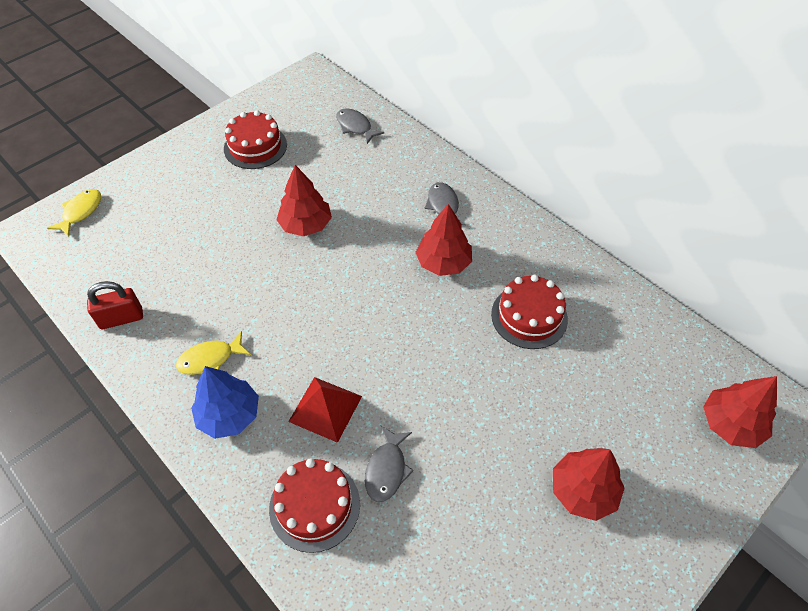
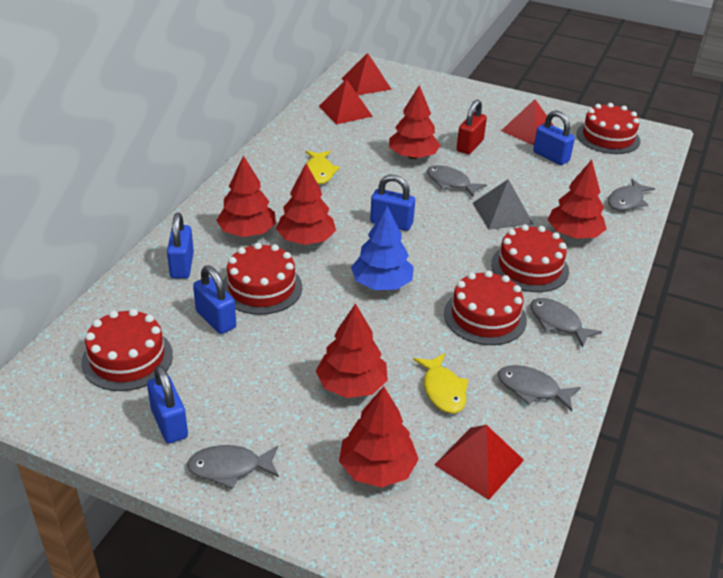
blue padlock: none = 0 -> [147,365,188,444] [167,213,194,279] [193,266,236,334] [370,175,415,231] [533,110,575,165] = 5
grey fish: [336,108,385,144] [365,425,414,502] [425,182,466,226] = 3 -> [187,445,279,489] [427,165,487,197] [498,365,581,411] [530,298,602,348] [608,179,655,211] = 5
grey pyramid: none = 0 -> [473,179,533,230] = 1
red cake: [224,110,287,169] [269,458,360,553] [491,275,568,349] = 3 -> [81,309,173,391] [223,243,302,315] [444,270,527,345] [491,224,569,292] [577,103,640,154] = 5
red pyramid: [288,377,362,443] = 1 -> [319,79,372,124] [341,53,392,95] [434,425,524,500] [501,99,554,145] = 4
red tree: [276,165,332,236] [415,204,472,276] [553,448,625,521] [703,376,777,448] = 4 -> [216,155,276,237] [276,163,336,245] [316,303,388,398] [339,386,419,488] [389,85,441,159] [548,160,607,239] = 6

